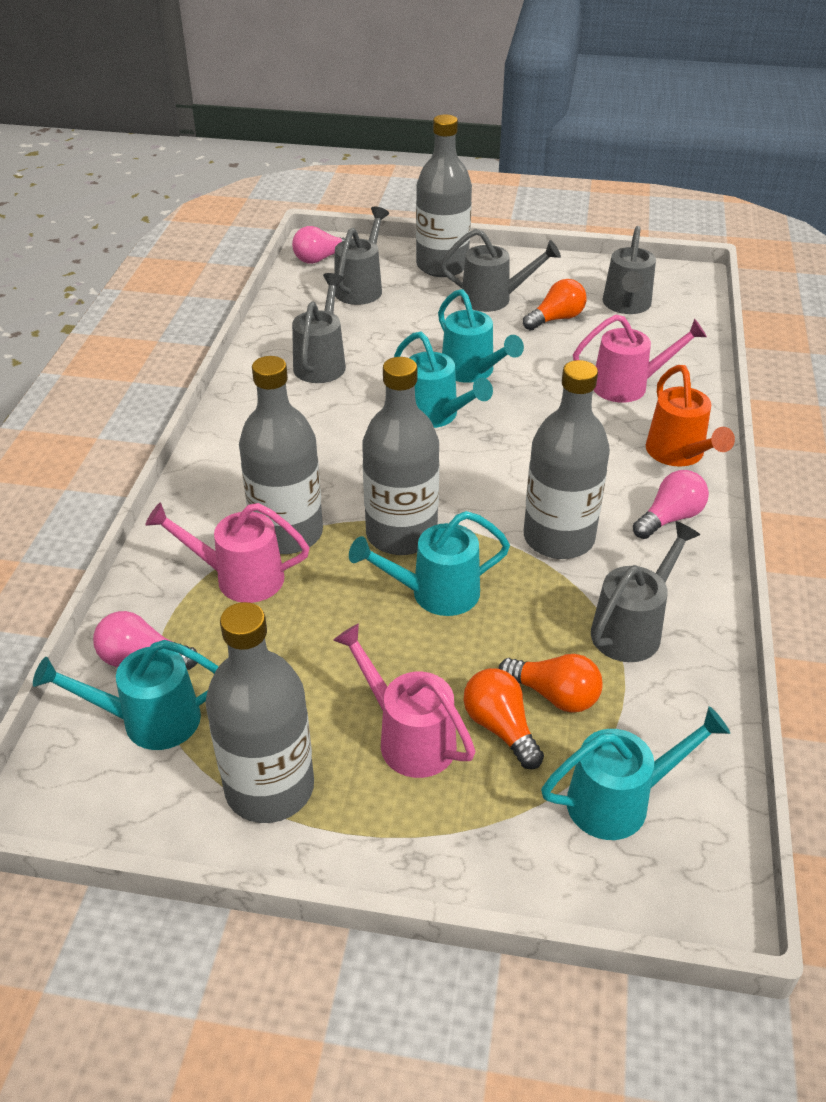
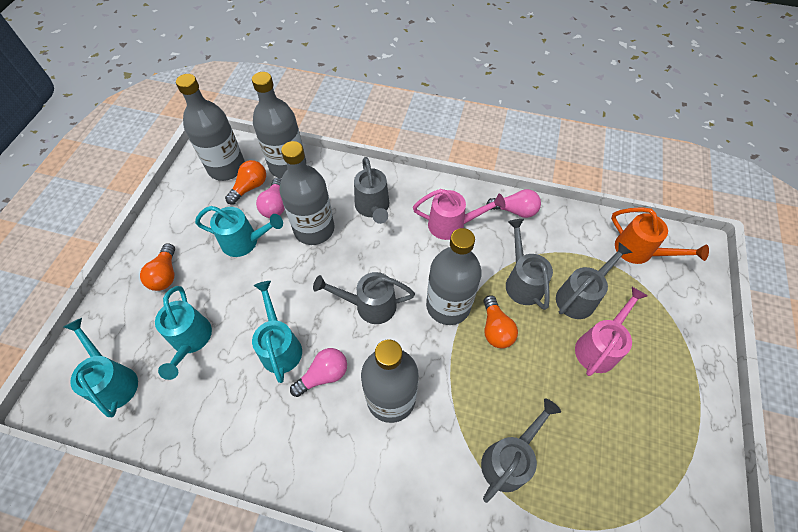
pink watering can: [145,503,310,603] [333,623,475,778] [573,314,707,403] = 3 -> [413,189,506,240] [575,287,648,376] = 2
turquoise watering can: [33,640,218,750] [349,511,510,616] [394,332,493,428] [438,289,524,383] [541,706,730,840] = 5 -> [63,318,138,417] [155,286,212,380] [195,206,283,257] [252,281,302,383] = 4

